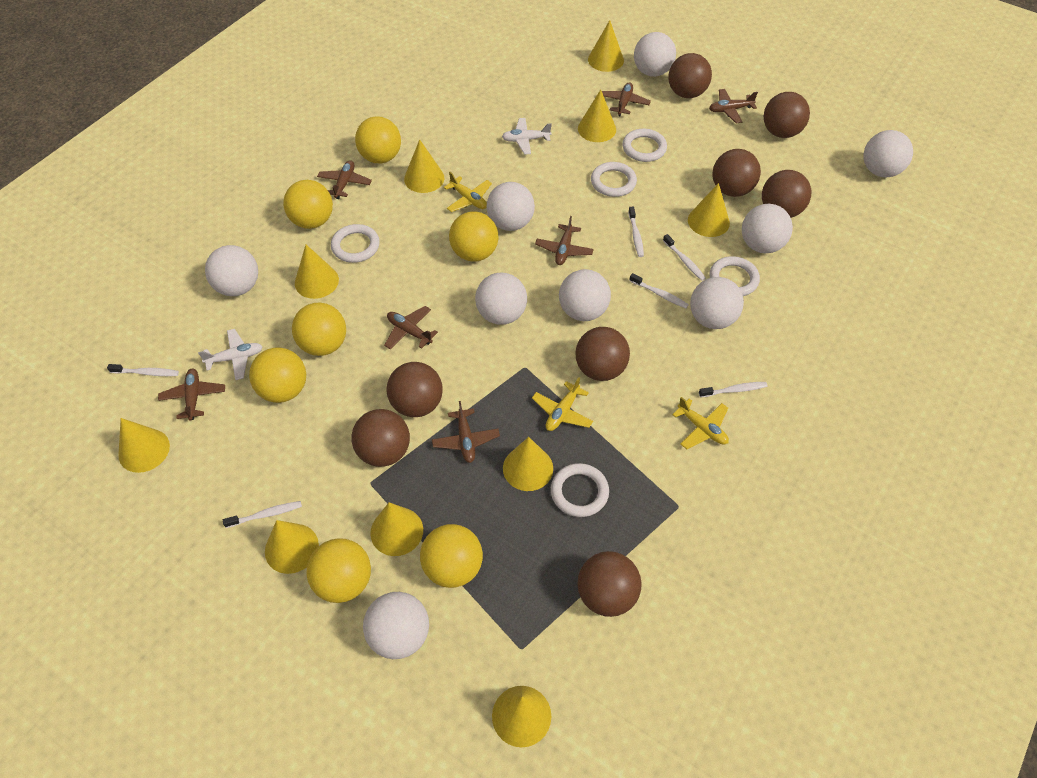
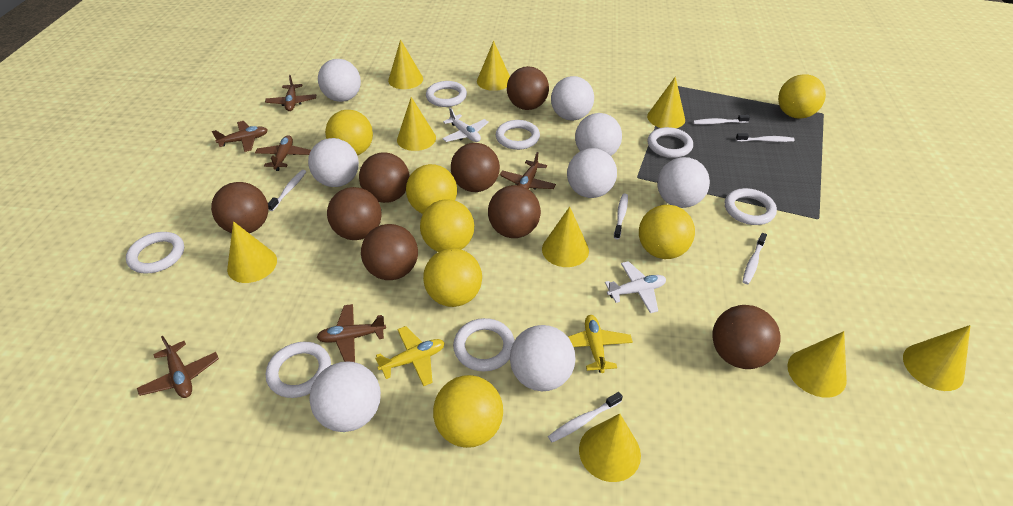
brown plane: [158,369,225,420] [317,160,372,199] [384,306,438,349] [432,401,500,463] [535,216,594,265] [602,82,651,116] [709,89,758,123] = 7 -> [137,336,219,398] [212,121,268,152] [255,135,311,171] [265,75,316,111] [317,304,386,362] [500,152,556,190] = 6
white ball: [205,245,258,296] [363,592,429,659] [475,273,527,325] [486,182,535,231] [559,269,611,321] [634,32,676,77] [690,277,744,329] [742,204,793,253] [863,130,913,178] = 9 -> [308,138,359,187] [309,361,381,432] [318,59,361,102] [510,325,576,391] [551,76,594,121] [567,148,617,198] [575,113,622,156] [657,157,710,208] = 8
white ring: [331,224,380,263] [551,463,609,517] [591,162,637,197] [622,129,667,162] [709,256,760,296] = 5 -> [126,232,184,274] [266,342,331,398] [426,81,467,107] [453,318,515,371] [496,120,540,150] [648,127,693,158] [725,188,777,225] = 7
yellow cone: [118,418,170,473] [265,520,319,574] [295,245,339,299] [370,502,423,556] [404,139,444,193] [492,686,551,748] [503,437,553,491] [578,89,616,142] [588,20,624,72] [688,183,730,237] = 10 -> [227,221,277,283] [388,39,423,89] [397,97,436,151] [477,41,510,91] [542,207,589,267] [579,414,641,482] [647,77,685,128] [788,331,847,398] [903,325,971,391] = 9
yellow plane: [444,172,492,212] [532,377,593,431] [672,397,729,449] = 3 -> [375,326,445,386] [568,315,633,373] = 2

